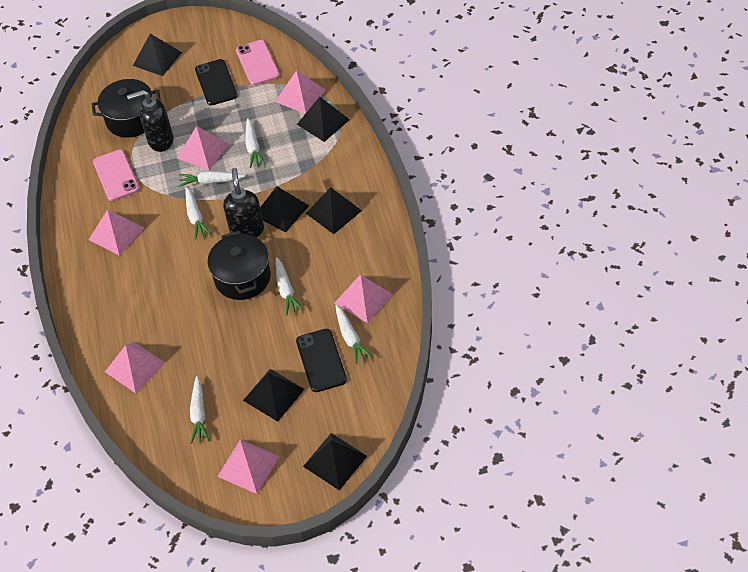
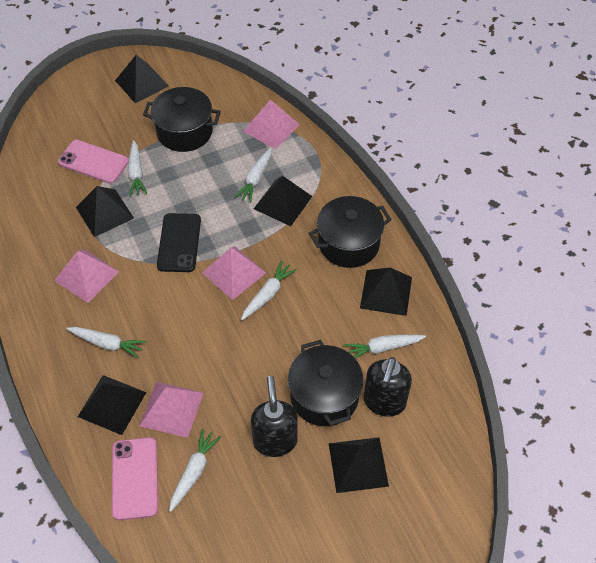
black phone: [195,59,237,106] [296,329,347,392] = 2 -> [157,213,201,272] = 1
black pot: [92,79,161,138] [207,231,271,300] = 2 -> [143,87,221,152] [288,340,363,426] [309,196,392,268] = 3
pink pyramid: [89,210,144,256] [105,342,165,393] [177,126,229,170] [217,439,280,494] [275,70,326,114] [335,275,393,323] = 6 -> [54,250,119,303] [140,382,203,438] [202,247,266,300] [243,100,300,149] = 4

